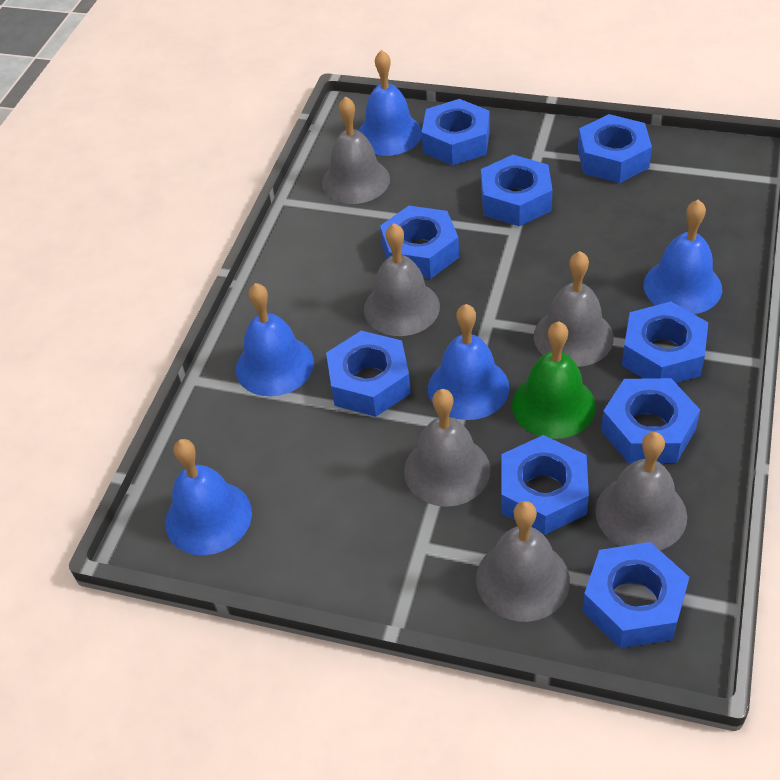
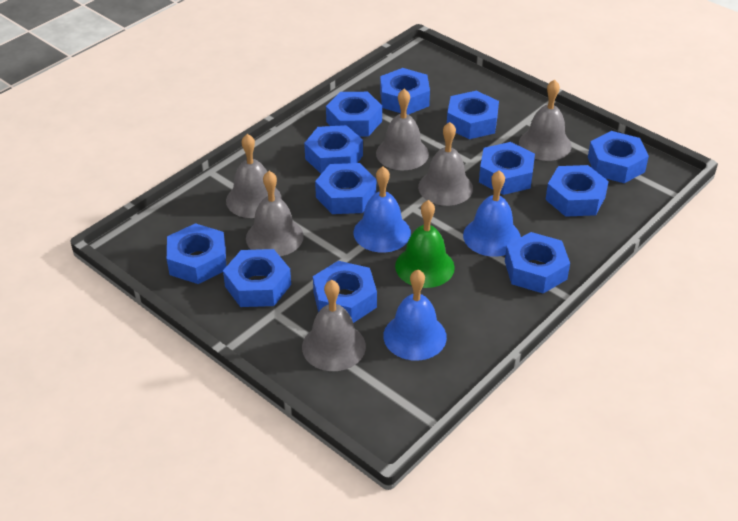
blue bell: [165,439,252,555] [236,283,314,396] [358,50,422,156] [428,304,510,420] [643,199,722,314] = 5 -> [354,167,411,253] [383,270,447,361] [463,170,521,257] = 3
blue nut: [326,331,411,417] [380,206,459,279] [422,99,490,166] [481,155,553,226] [501,435,589,535] [578,114,652,183] [582,542,689,648] [601,378,700,463] [622,302,708,383] = 9 -> [167,223,226,284] [223,249,291,307] [304,125,363,174] [313,261,377,323] [315,163,376,214] [326,92,382,136] [380,68,430,115] [447,91,499,139] [479,142,535,195] [505,232,570,294] [545,165,609,217] [588,131,649,183] = 12

